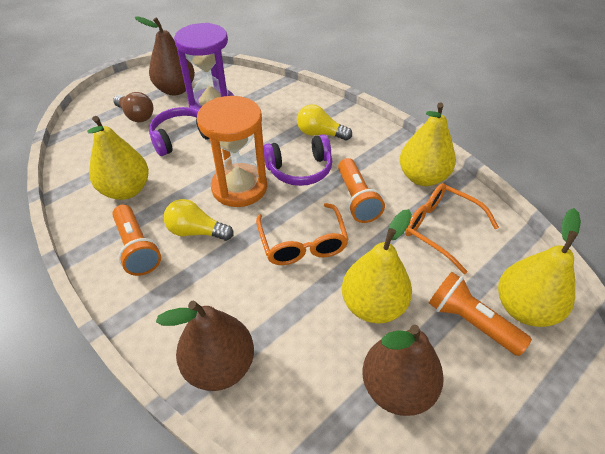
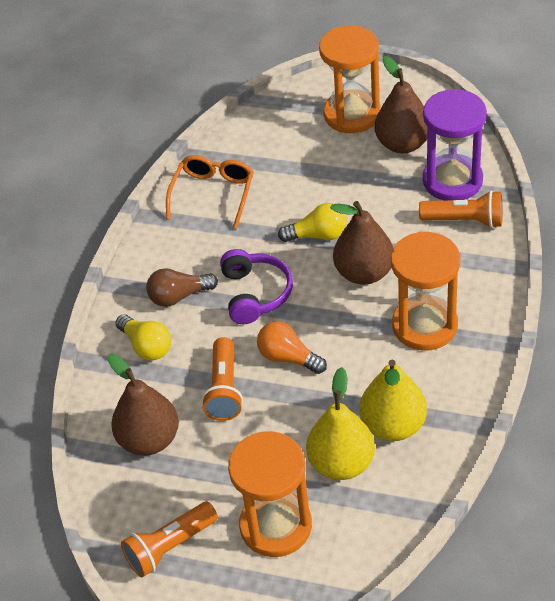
orange glasses: [256,203,349,265] [405,183,499,274] = 2 -> [166,155,254,229] = 1
orange hourglass: [197,96,267,207] = 1 -> [228,431,312,557] [319,25,381,133] [391,232,460,351] = 3
orange light bulb: none = 0 -> [257,321,327,374] = 1
purple headphones: [149,107,210,156] [263,134,332,186] = 2 -> [220,249,293,324] = 1
yellow pear: [87,116,149,200] [342,209,412,324] [400,103,456,186] [498,208,581,327] = 4 -> [306,367,375,480] [359,360,427,441] = 2

